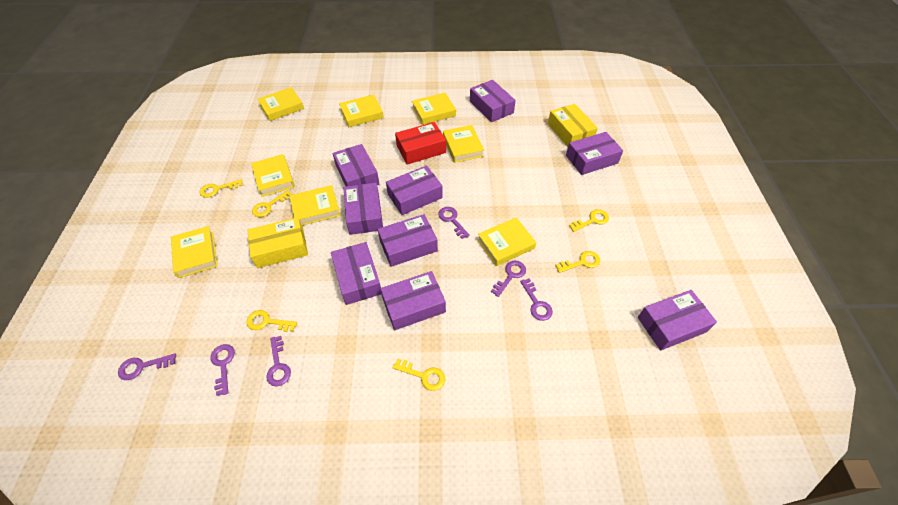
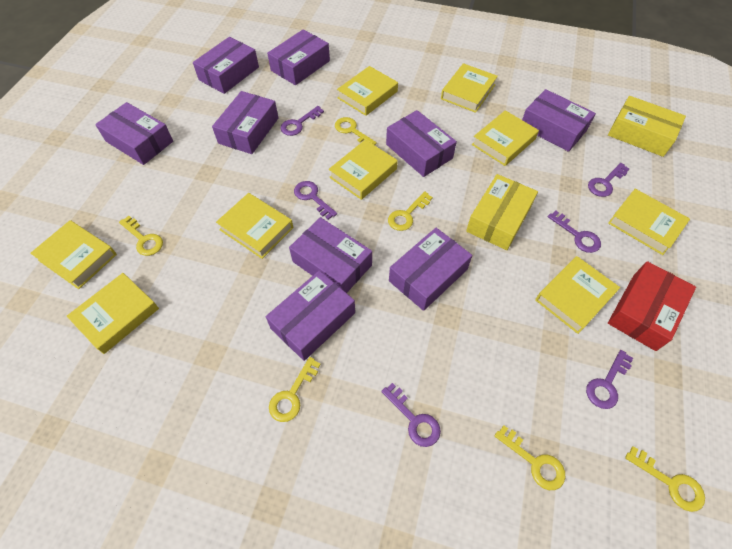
yellow book: [171,226,218,278] [251,154,295,197] [257,87,304,121] [289,185,341,226] [339,94,384,127] [412,93,456,125] [443,125,484,163] [478,217,536,266] = 8 -> [30,220,117,289] [67,273,159,354] [216,193,293,259] [329,140,398,200] [337,66,398,116] [441,63,498,113] [472,110,539,166] [535,256,620,334] [608,189,690,255] = 9

